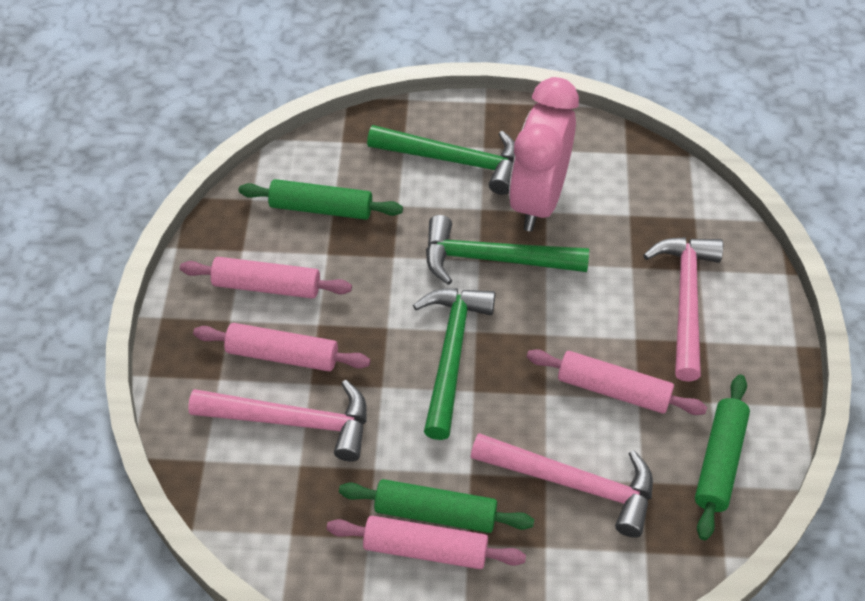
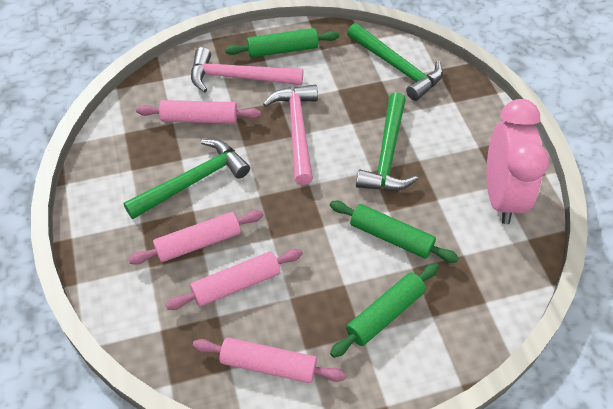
pink hammer: [188,380,367,462] [471,433,653,538] [643,237,723,382] = 3 -> [191,47,303,93] [263,84,318,185] = 2

